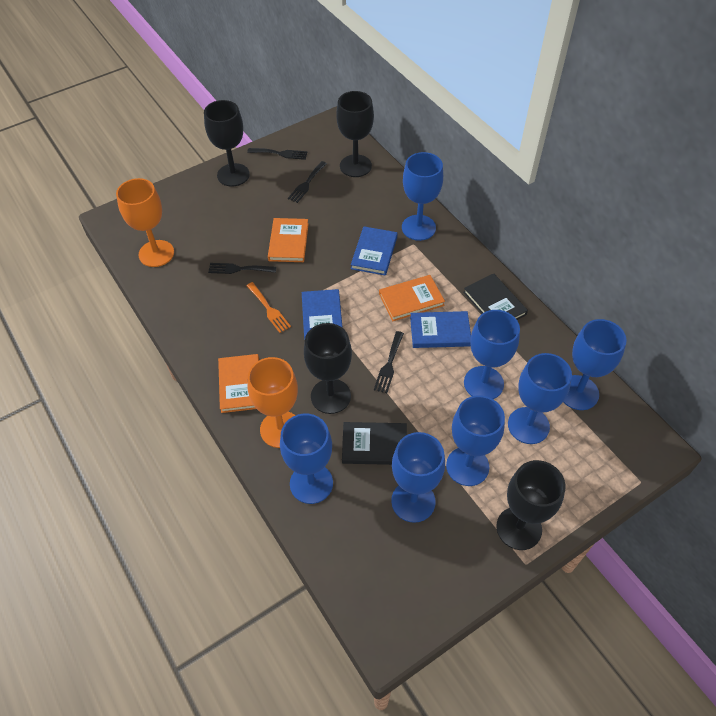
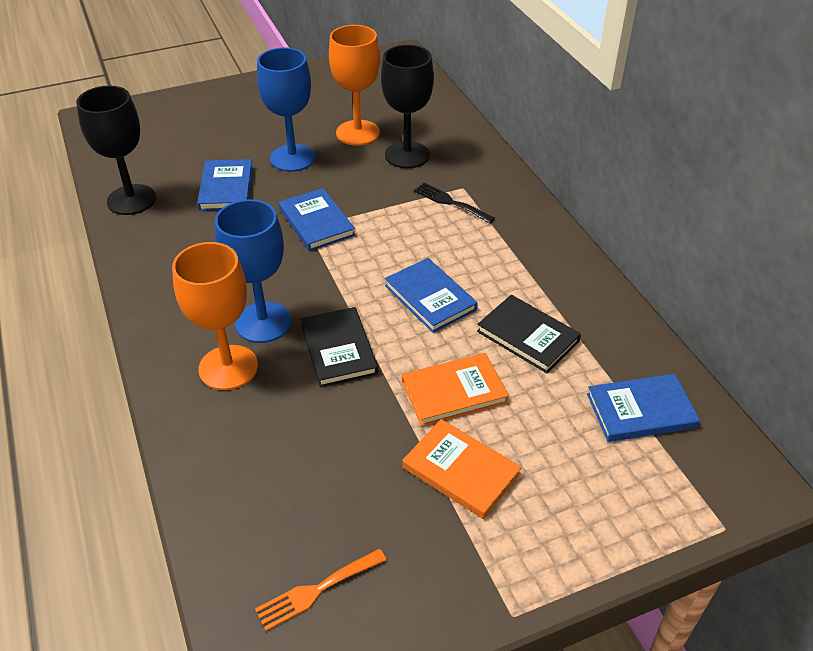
black fork: [208,263,276,274] [247,148,307,160] [288,161,327,203] [374,331,404,393] = 4 -> [414,183,495,224] = 1
black goblet: [204,100,250,187] [304,323,352,414] [336,91,374,177] [496,460,566,550] = 4 -> [76,85,156,215] [381,45,434,168] = 2
blue book: [302,289,343,340] [351,226,398,276] [410,311,471,348] = 3 -> [197,159,253,211] [279,188,355,251] [385,258,478,333] [587,374,700,442] = 4
blue goblet: [280,414,333,504] [391,432,445,523] [402,152,443,241] [446,395,505,486] [464,310,520,399] [508,353,572,444] [563,319,627,410] = 7 -> [215,199,291,343] [257,48,315,172] = 2
orange book: [218,354,259,413] [268,218,309,262] [379,275,445,321] = 3 -> [402,353,509,426] [402,419,522,519] = 2

